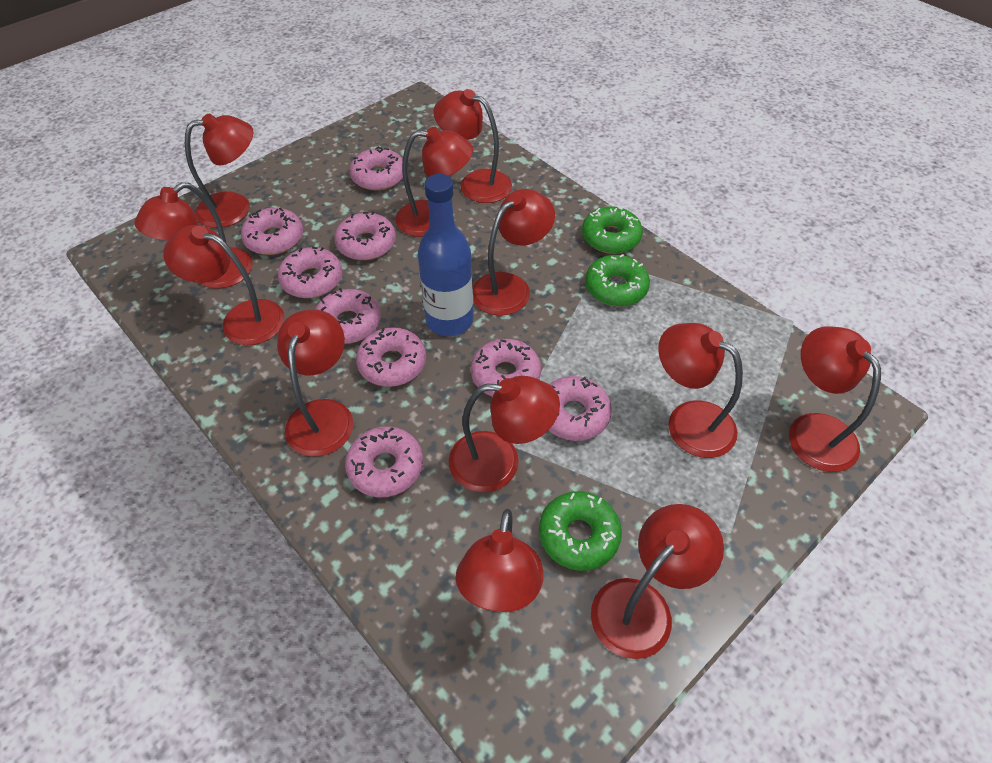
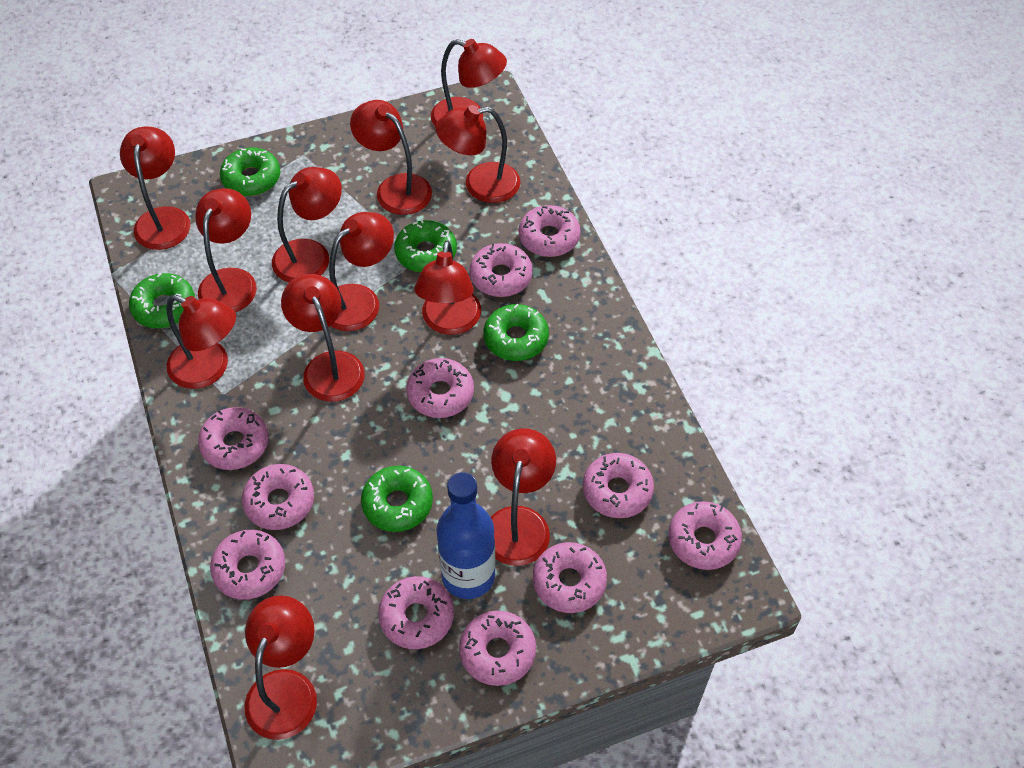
green donut: [539,491,622,571] [582,206,643,254] [585,254,650,306] = 3 -> [129,273,195,328] [220,147,280,196] [361,466,433,532] [394,219,457,272] [484,304,549,361] = 5
pink donut: [241,208,303,255] [278,247,343,298] [315,288,381,344] [334,211,396,260] [345,426,423,497] [349,146,403,191] [356,327,426,387] [471,339,541,397] [549,376,612,441] = 9 -> [198,407,269,470] [210,530,285,600] [242,464,314,530] [378,576,454,649] [406,358,474,418] [459,611,536,686] [469,243,533,297] [519,205,581,257] [533,542,607,613] [583,453,654,518] [668,501,742,570] = 11

